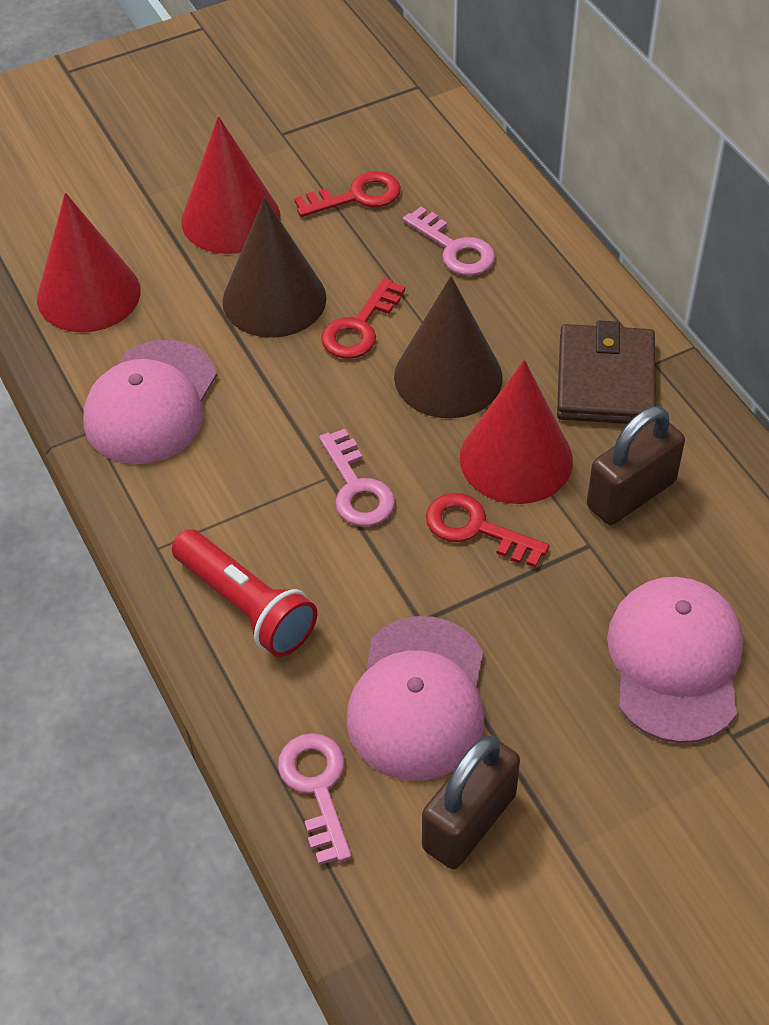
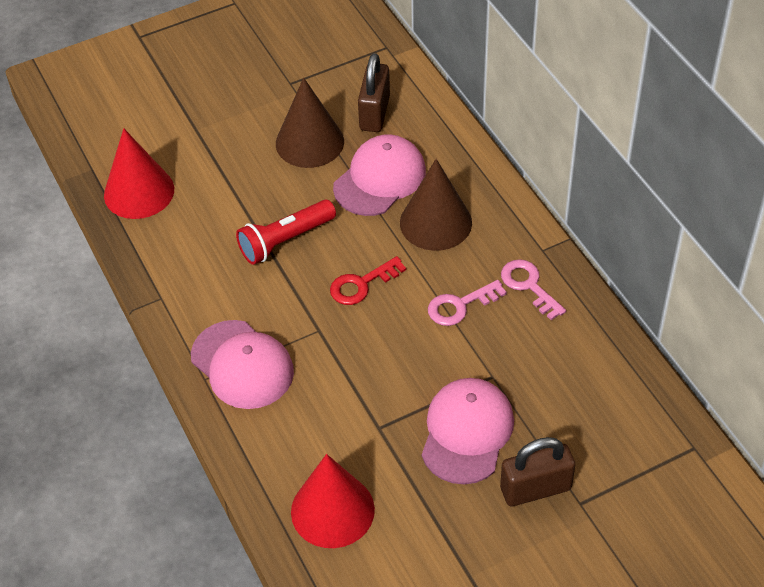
brown wallet: [557,321,656,424] = 1 -> none = 0
pink key: [278,733,352,865] [319,429,395,526] [403,207,495,276] = 3 -> [428,280,507,326] [501,259,566,320] = 2
red cone: [37,193,141,332] [181,116,281,254] [460,360,573,504] = 3 -> [104,128,174,219] [291,454,375,548] = 2
red key: [294,171,401,217] [321,278,405,359] [426,493,549,568] = 3 -> [330,256,406,305] = 1

